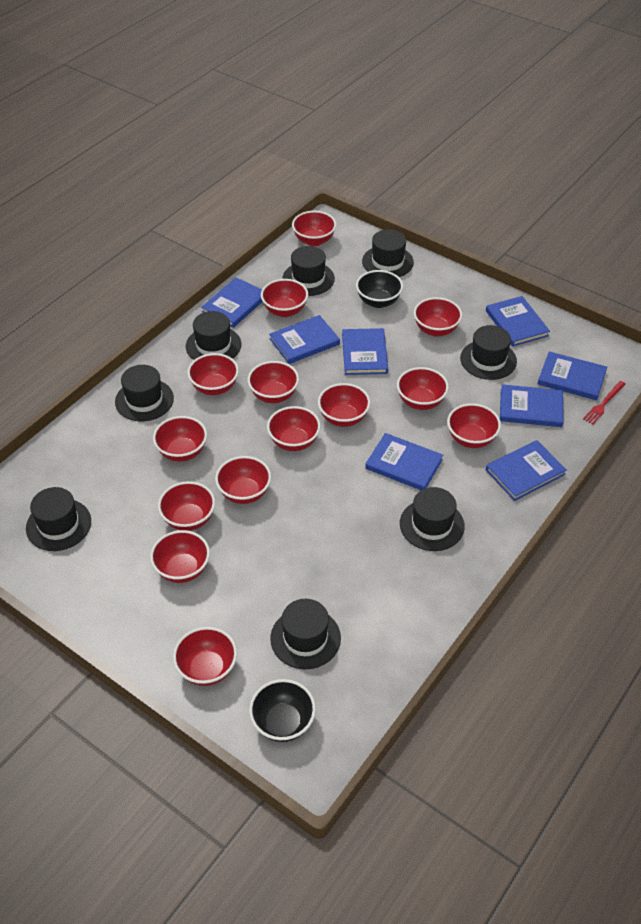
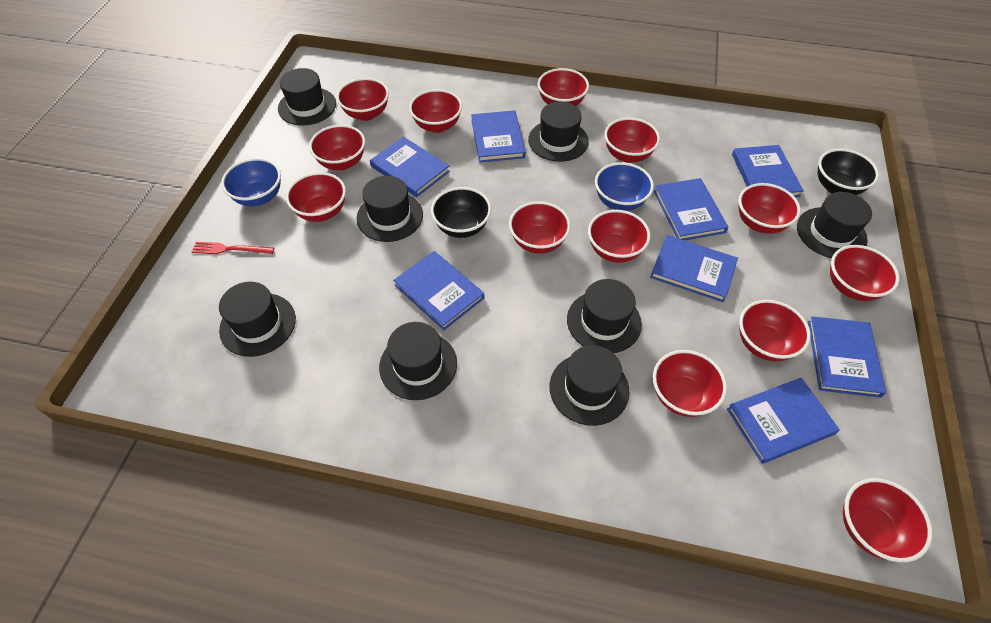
blue bowl: none = 0 -> [221,158,281,206] [595,162,654,211] = 2
red bowl: [150,530,210,583] [153,416,207,462] [158,481,215,531] [173,627,237,686] [187,353,239,395] [215,456,271,504] [248,361,299,403] [261,279,308,317] [267,406,321,451] [292,211,336,246] [318,383,370,427] [397,367,449,410] [414,297,462,337] [447,403,501,448] = 14 -> [286,172,346,222] [309,125,365,170] [336,78,389,121] [409,89,462,133] [509,201,570,254] [538,68,589,106] [588,210,650,263] [604,118,660,163] [653,350,727,417] [738,183,801,234] [739,300,811,361] [830,245,900,301] [843,478,932,562] = 13

